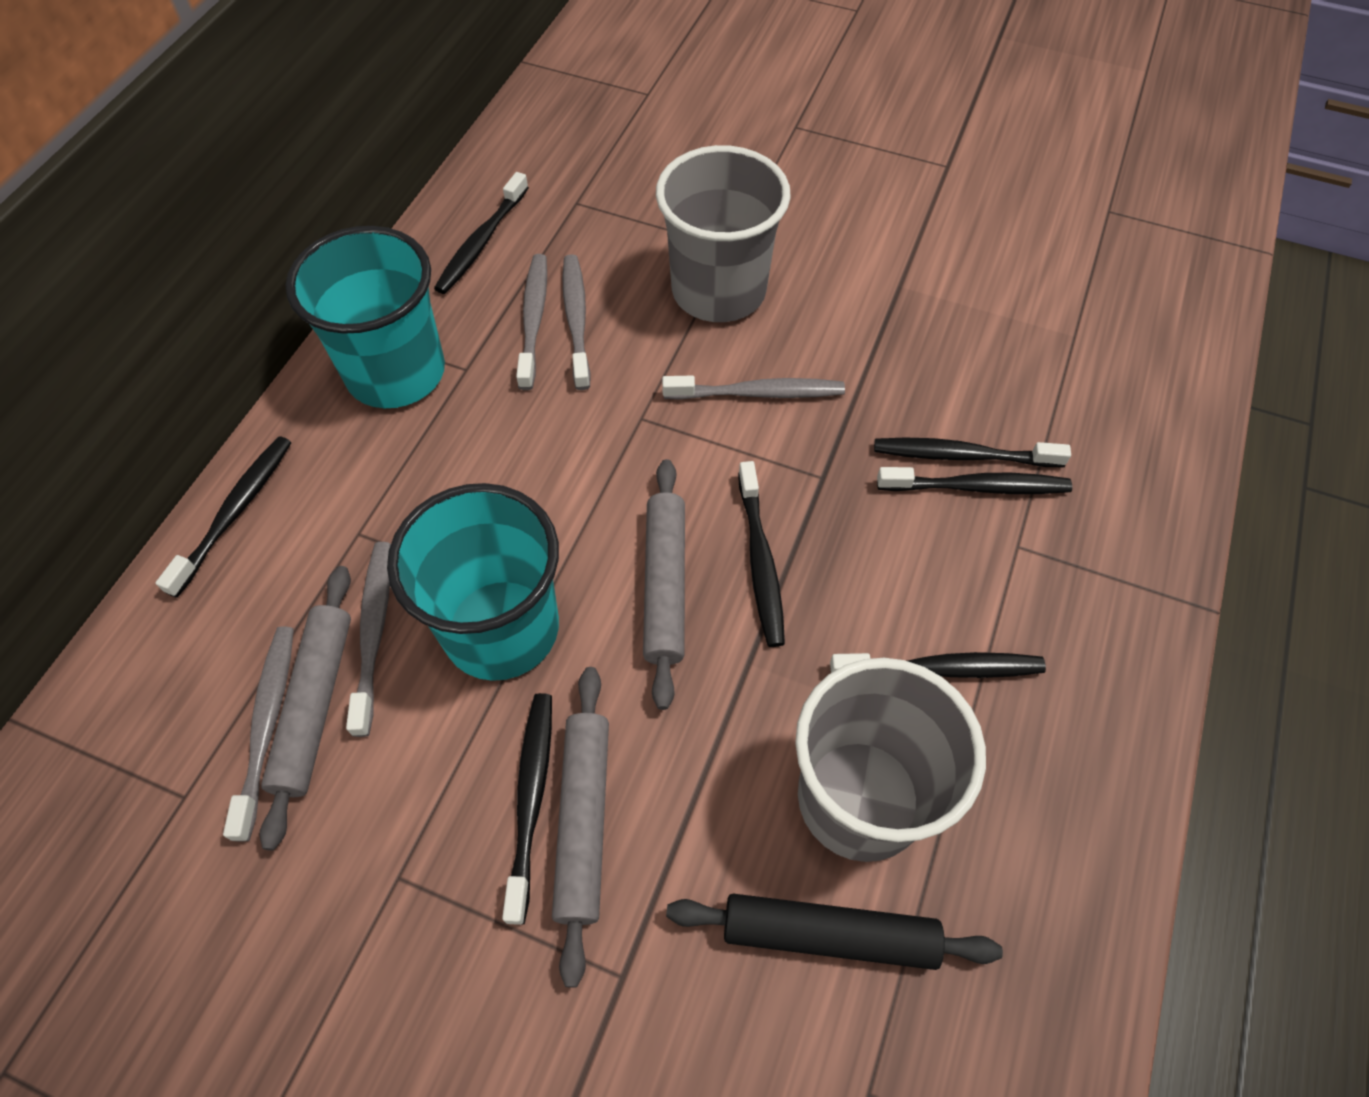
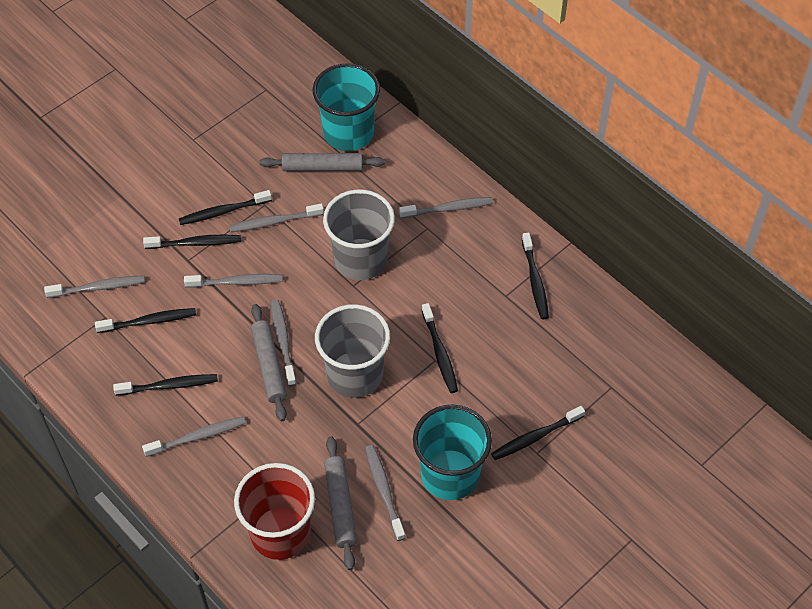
black rolling pin: [666,894,1003,970] = 1 -> none = 0
grey toothbrush: [223,627,294,842] [346,542,391,737] [516,254,547,390] [562,254,591,390] [662,376,845,400] = 5 -> [44,275,145,298] [142,416,246,457] [184,274,283,288] [229,204,324,232] [271,299,296,386] [365,445,405,541] [399,197,493,218] = 7
red cup: none = 0 -> [234,463,315,560] = 1

